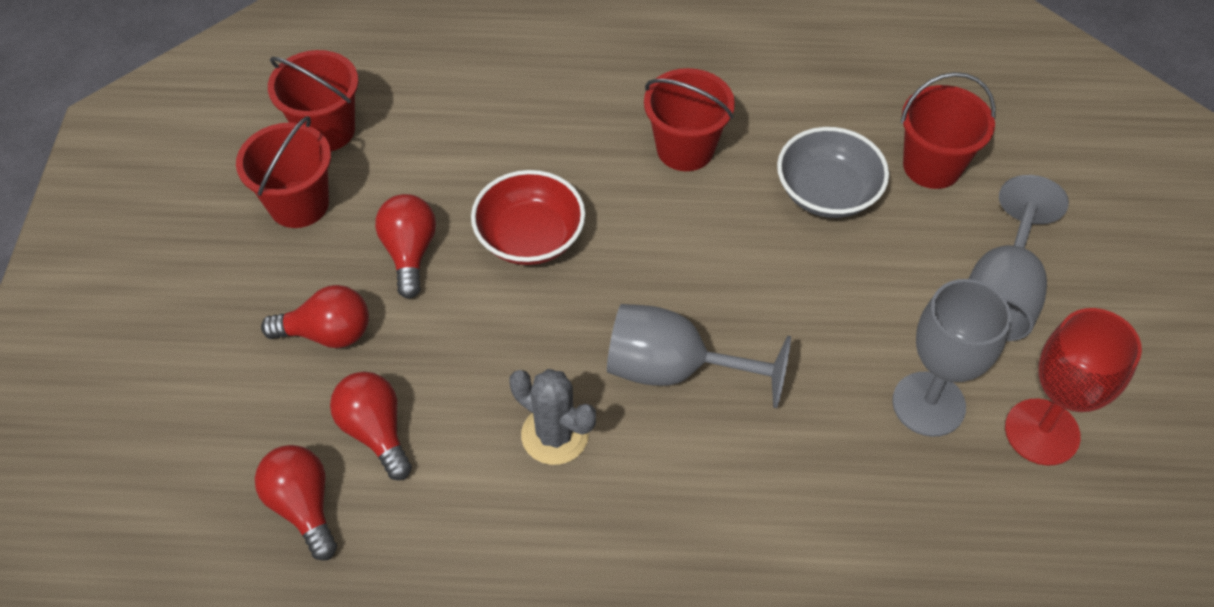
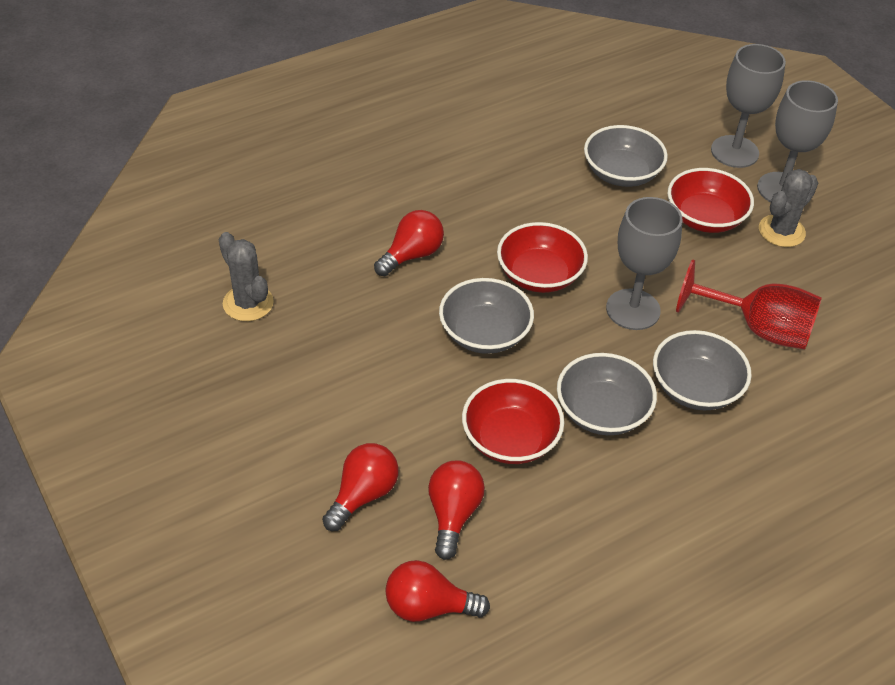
grey bowl: [777,127,889,218] = 1 -> [439,278,534,354] [557,353,657,435] [584,125,668,187] [653,330,752,410] = 4
grey cactus: [509,369,596,465] = 1 -> [219,232,274,321] [759,169,818,247] = 2
red bowl: [471,170,585,265] = 1 -> [462,379,564,464] [497,222,588,293] [668,168,754,233] = 3
red bucket: [236,116,331,228] [268,50,358,151] [644,68,735,171] [901,72,996,189] = 4 -> none = 0

